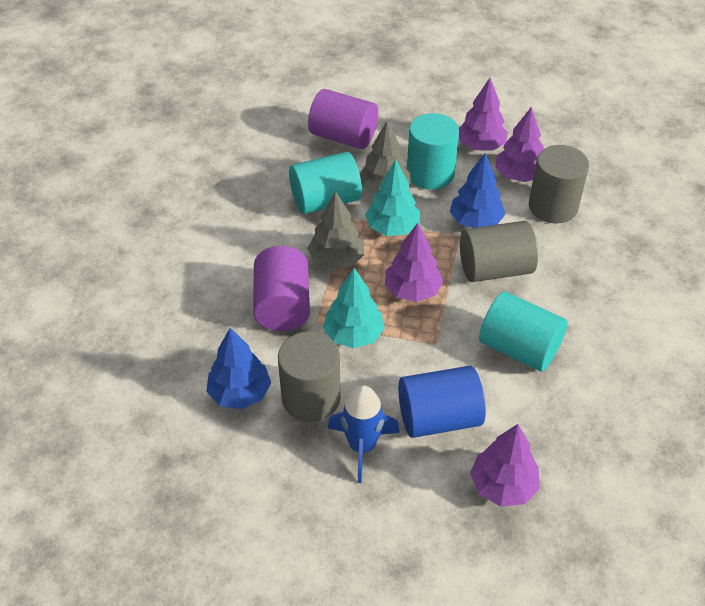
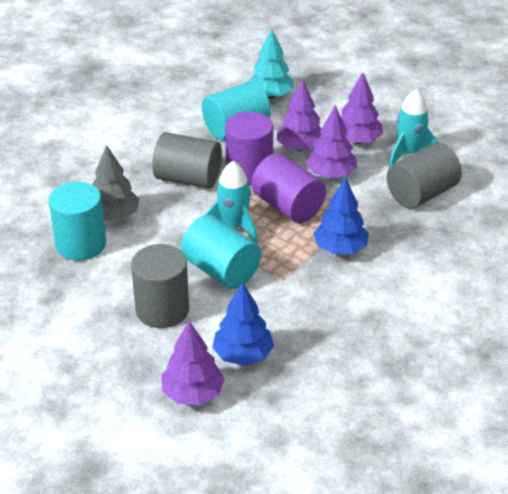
blue cylinder: [398,366,486,438] = 1 -> none = 0
blue rocket: [328,385,400,483] = 1 -> none = 0
grey tree: [307,191,364,269] [360,121,411,194] = 2 -> [92,145,139,221] = 1
turquoise rocket: none = 0 -> [205,161,258,243] [389,89,439,167] = 2
turquoise tree: [323,268,385,348] [365,160,420,236] = 2 -> [249,28,294,98] = 1

